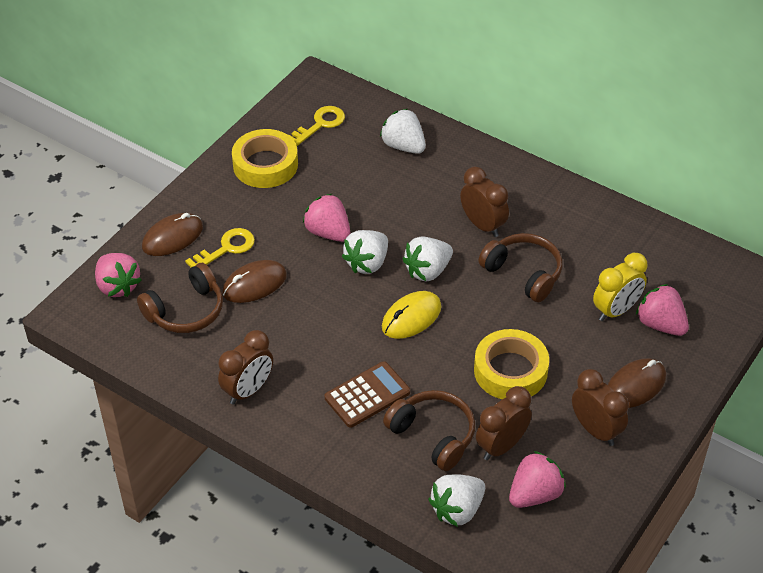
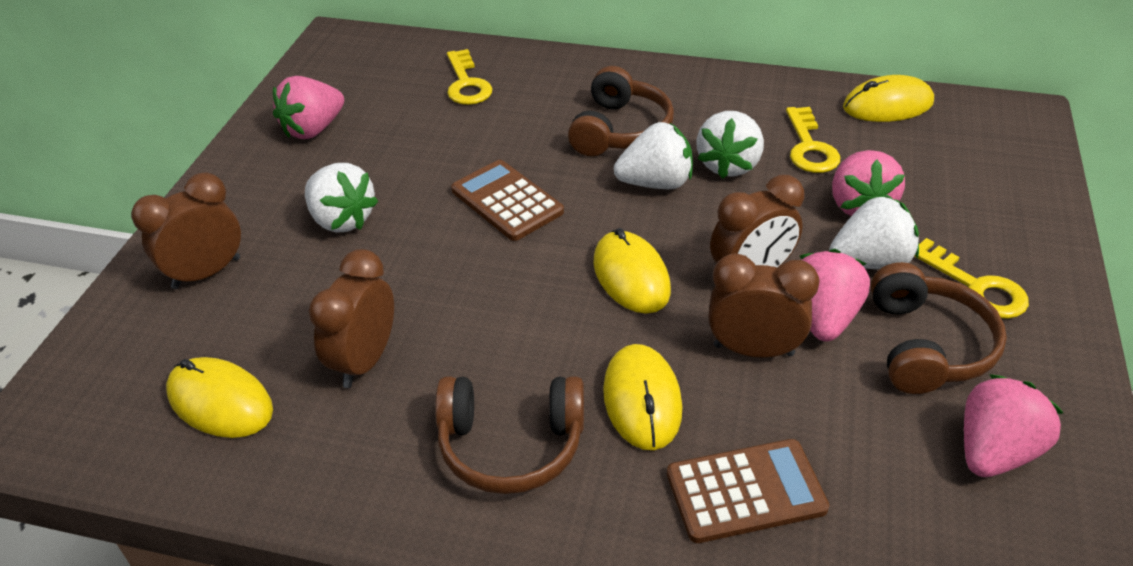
brown calculator: [325,361,410,428] = 1 -> [451,160,564,241] [667,439,829,543] = 2
brown mouse: [142,213,203,256] [222,260,287,303] [608,358,666,408] = 3 -> none = 0
yellow clock: [593,253,648,321] = 1 -> none = 0
yellow key: [185,228,255,268] [289,106,345,146] = 2 -> [447,49,493,105] [786,107,840,173] [914,238,1029,319] = 3
yellow mouse: [382,291,442,339] = 1 -> [166,357,273,438] [593,228,671,314] [603,344,682,450] [843,75,934,122] = 4
yellow tape: [232,129,298,188] [474,329,549,399] = 2 -> none = 0

